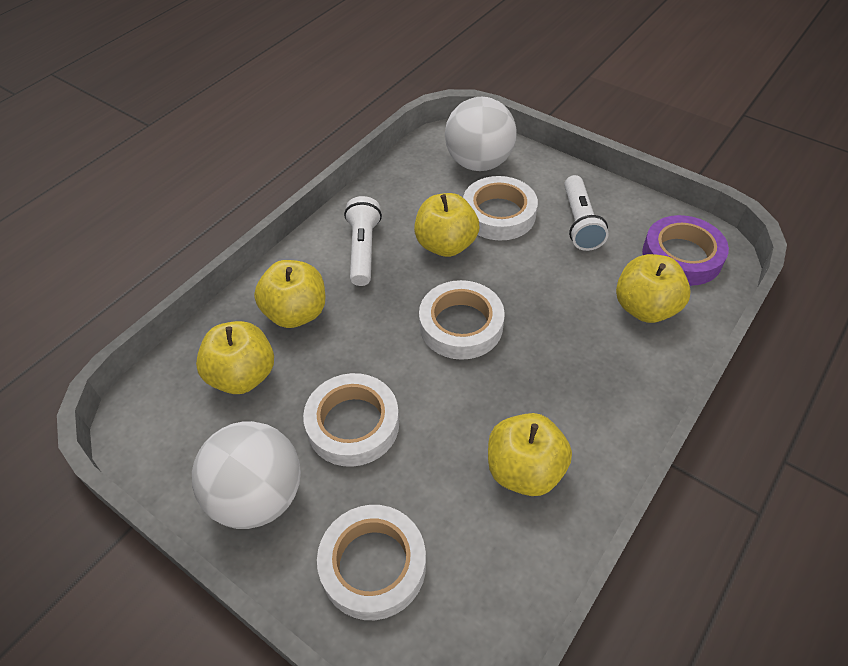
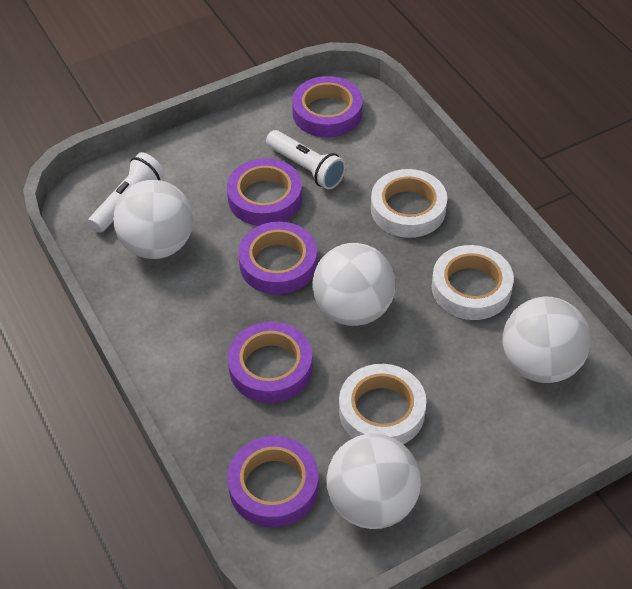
purple tape: [642,215,729,286] = 1 -> [227,158,302,226] [227,436,319,528] [228,322,313,403] [238,222,317,294] [292,76,363,137] = 5
white ball: [192,421,301,529] [445,97,517,171] = 2 -> [113,180,193,259] [313,243,396,326] [326,434,421,529] [502,297,591,383] = 4
white tape: [303,373,399,467] [317,505,426,620] [419,280,505,360] [463,176,538,241] = 4 -> [339,364,426,444] [371,169,447,238] [432,245,514,320] = 3
yellow apple: [196,321,274,394] [254,260,326,328] [414,193,480,257] [488,413,572,496] [616,254,691,323] = 5 -> none = 0

